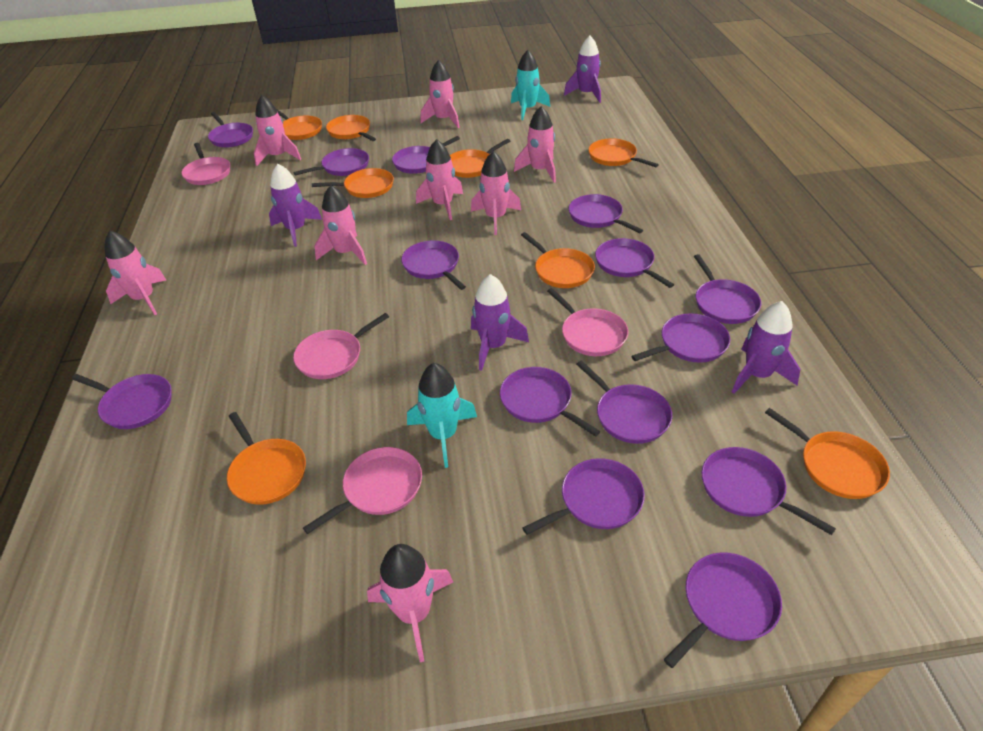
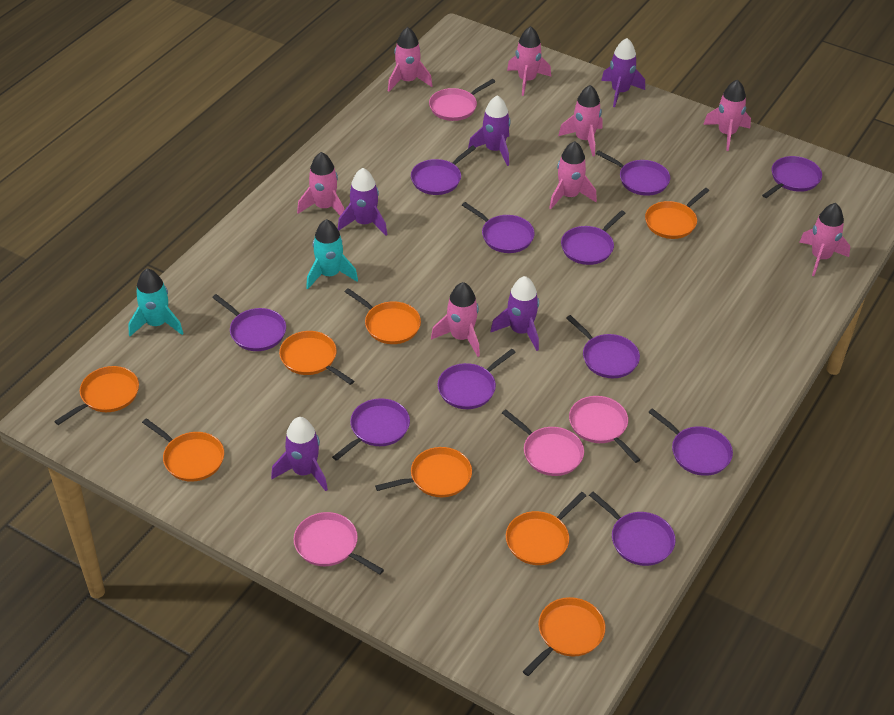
purple pan: [72,374,172,429] [208,112,253,147] [293,148,369,176] [392,136,460,174] [401,241,466,290] [500,367,600,437] [522,458,645,535] [569,194,643,233] [576,361,672,444] [595,238,674,288] [631,313,730,363] [664,552,782,668] [694,254,761,324] [701,447,836,535] = 14 -> [212,294,286,351] [332,398,410,461] [411,145,476,195] [438,349,516,409] [462,202,535,253] [561,210,625,265] [566,315,640,378] [589,491,676,566] [596,150,670,196] [649,408,733,476] [762,156,822,198] = 11
purple rocket: [269,164,322,247] [471,274,529,371] [564,36,601,103] [732,301,800,394] = 4 -> [271,417,328,491] [338,168,387,236] [468,95,511,166] [490,276,539,351] [601,38,645,107] = 5

